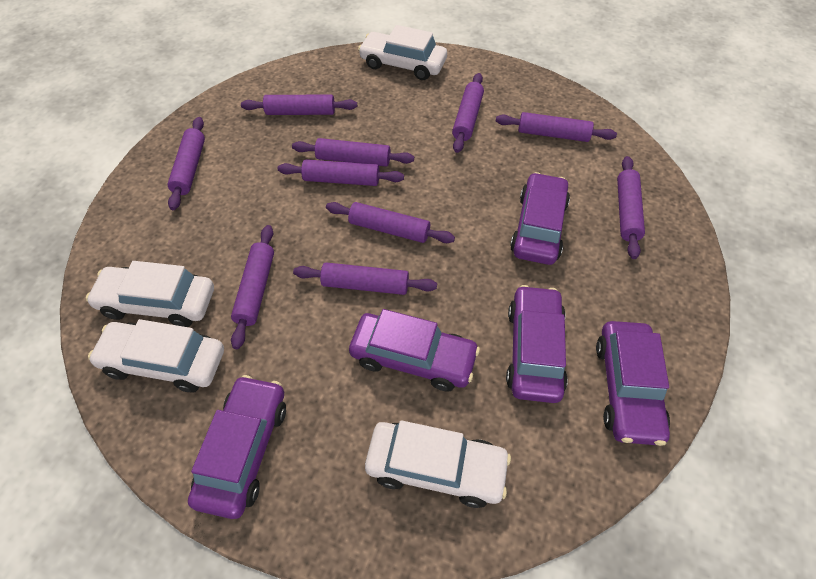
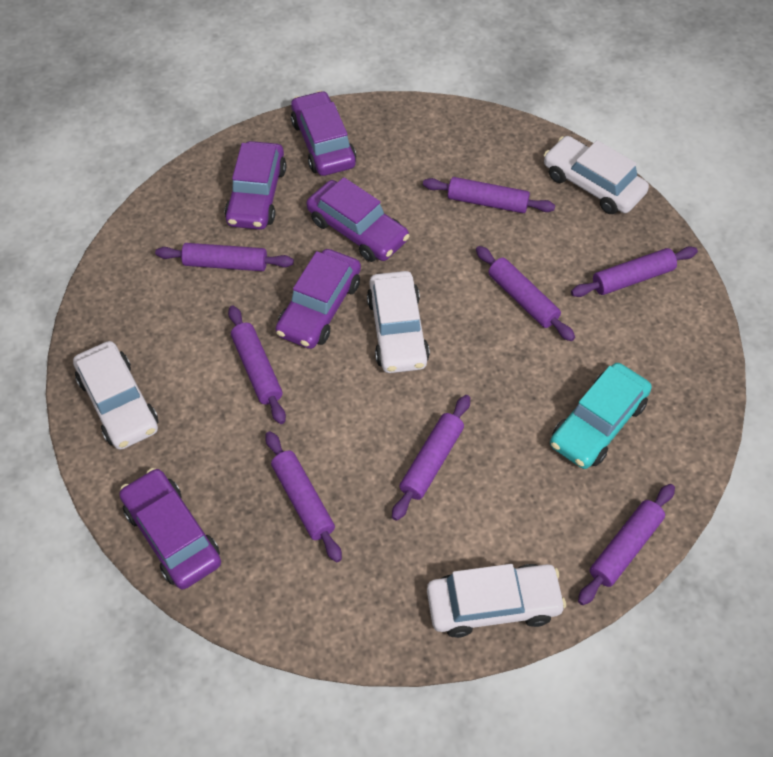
purple rolling pin: [167,117,205,210] [231,225,274,349] [241,95,357,115] [278,159,404,186] [292,138,414,167] [293,262,437,295] [326,202,455,243] [452,73,484,153] [496,112,617,142] [617,156,645,259] = 10 -> [155,243,294,271] [228,306,286,424] [265,431,342,562] [392,395,470,521] [423,177,555,213] [476,246,575,341] [571,246,698,297] [578,484,675,605] = 8
turquoise car: none = 0 -> [550,363,652,469] = 1

